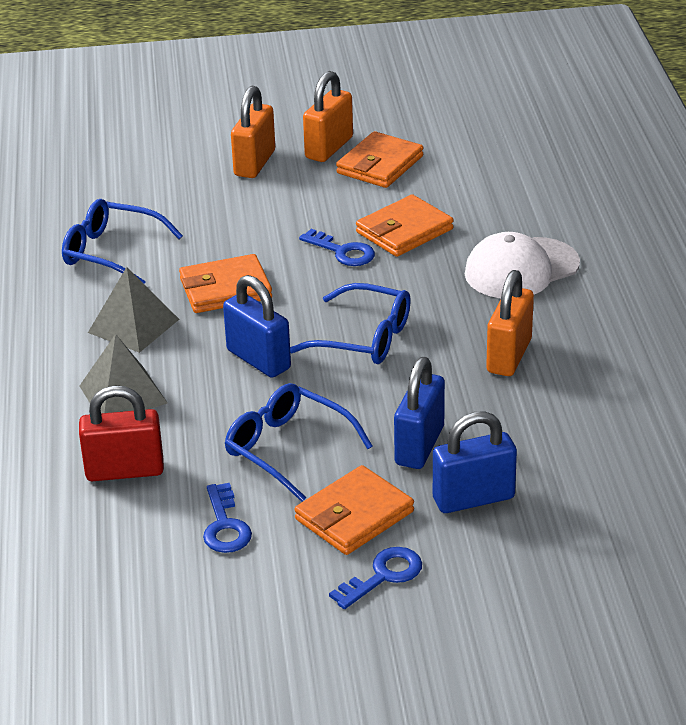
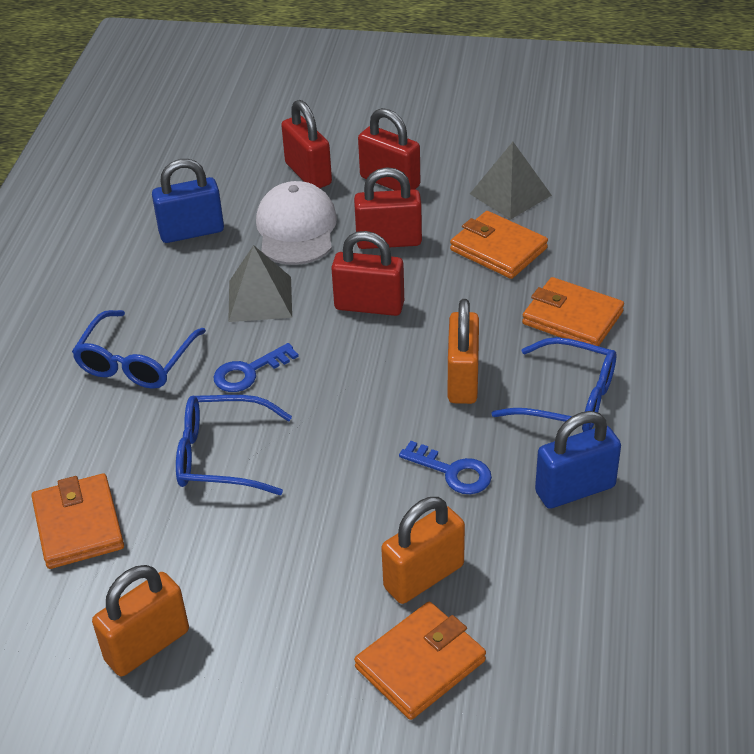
blue key: [203,483,252,553] [299,229,375,266] [329,547,422,609] = 3 -> [214,343,299,392] [399,441,492,494] = 2
blue padlock: [223,275,291,378] [394,357,445,469] [433,411,517,513] = 3 -> [152,159,224,243] [535,411,621,509] = 2
red padlock: [79,385,164,481] = 1 -> [281,100,332,188] [331,231,404,316] [354,167,422,249] [358,108,420,190] = 4

